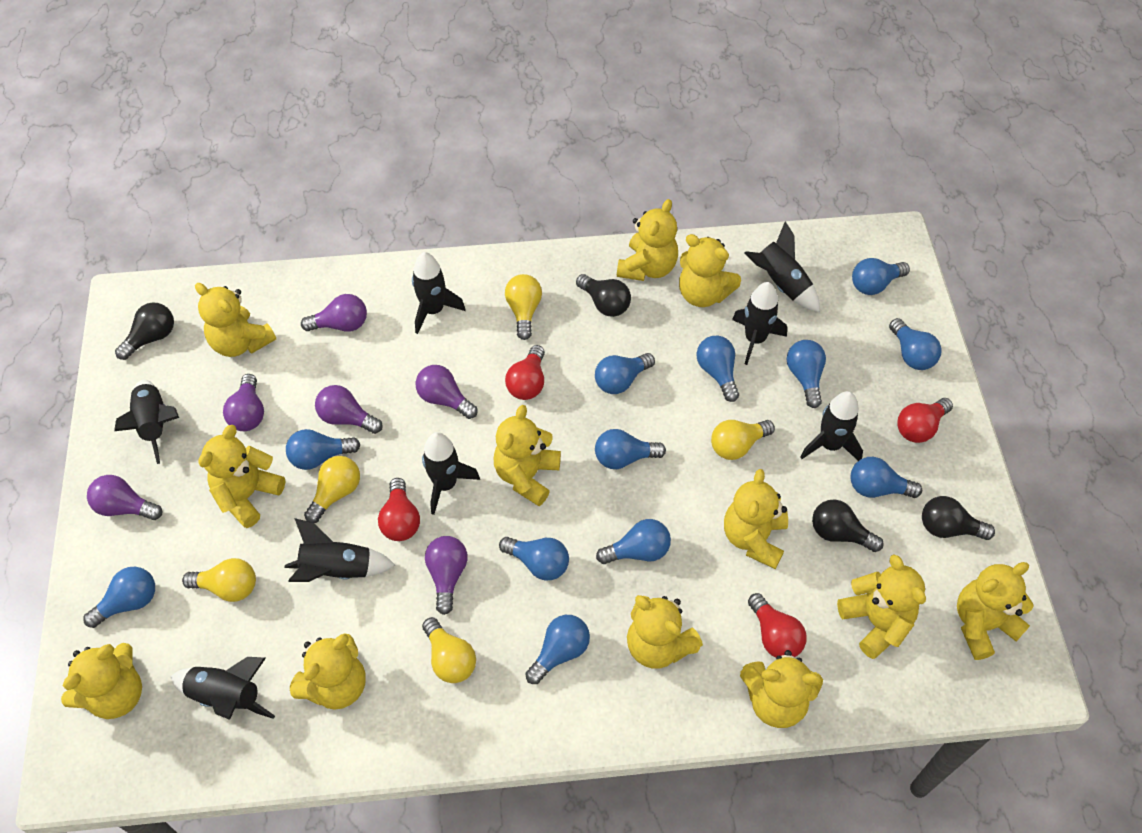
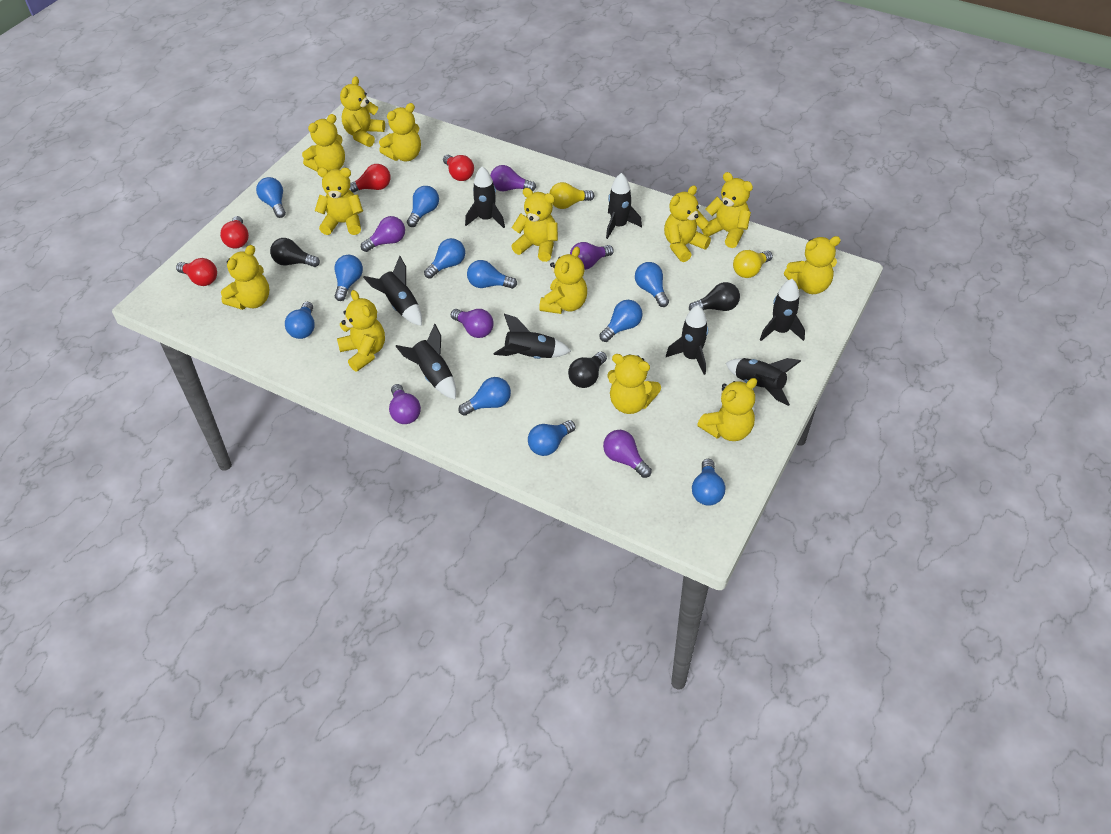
black light bulb: [115,302,174,360] [576,274,631,317] [812,499,884,552] [922,496,995,540] = 4 -> [270,238,320,267] [568,352,607,388] [689,282,740,311] = 3
blue light bulb: [83,567,155,628] [286,429,360,470] [499,537,569,580] [525,615,590,684] [595,353,655,394] [595,429,666,469] [596,519,671,564] [697,335,739,402] [787,340,826,408] [851,457,922,498] [852,258,910,295] [889,318,941,370] = 12 -> [256,177,286,218] [285,302,315,339] [334,255,363,301] [407,186,439,227] [424,238,465,279] [458,377,511,416] [467,260,517,289] [528,420,576,456] [599,300,643,342] [635,262,669,307] [692,459,725,506] = 11
yellow light bulb: [182,558,256,602] [304,456,360,523] [422,617,476,683] [505,274,542,340] [711,420,775,460] = 5 -> [550,182,594,209] [733,250,773,278] = 2
yellow teddy bear: [61,643,142,719] [195,283,276,357] [198,425,285,528] [290,633,366,710] [494,405,561,506] [617,199,678,281] [627,595,703,669] [679,234,741,307] [724,469,788,569] [740,650,823,728] [837,555,926,659] [957,562,1034,660] = 12 -> [221,245,269,310] [302,114,345,171] [315,168,363,235] [337,290,385,371] [340,76,385,147] [379,103,421,161] [511,188,558,262] [539,247,587,314] [607,354,661,414] [664,185,711,262] [697,378,757,441] [702,172,753,248] [784,236,841,294] = 13

